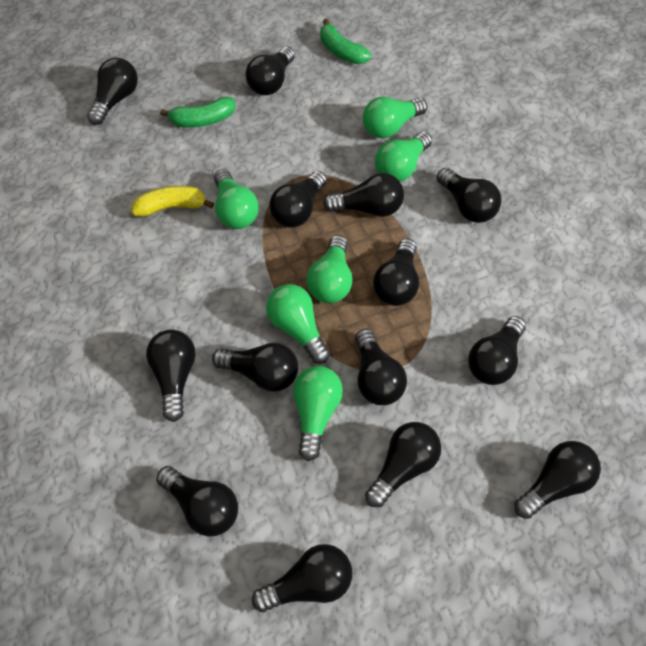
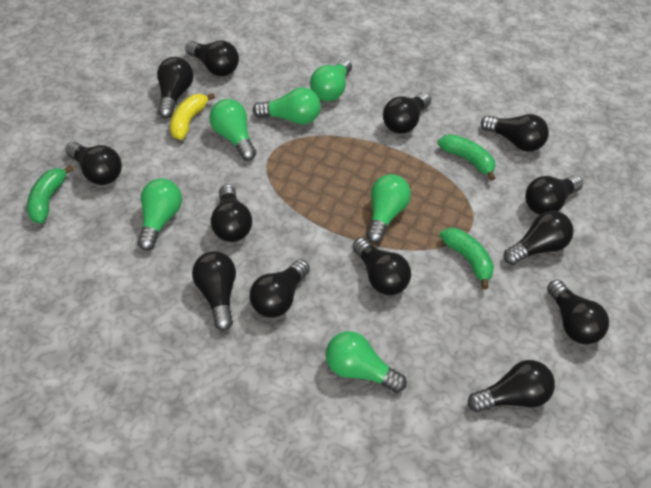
black light bulb: [87,58,138,125] [146,329,196,422] [156,466,238,537] [212,343,298,392] [245,47,295,95] [252,544,352,612] [269,171,327,228] [323,173,404,217] [355,329,407,405] [365,422,441,507] [373,238,419,306] [437,168,501,223] [468,316,526,385] [514,441,601,519] = 14 -> [65,142,122,185] [157,57,193,118] [185,40,239,76] [192,251,236,331] [211,184,252,242] [250,260,310,318] [352,238,411,295] [383,92,431,134] [468,360,555,412] [481,114,549,152] [503,211,573,265] [525,175,583,215] [547,280,609,344] = 13
green banana: [160,97,235,127] [320,19,371,64] = 2 -> [27,165,74,223] [438,134,496,181] [440,228,494,289] = 3

